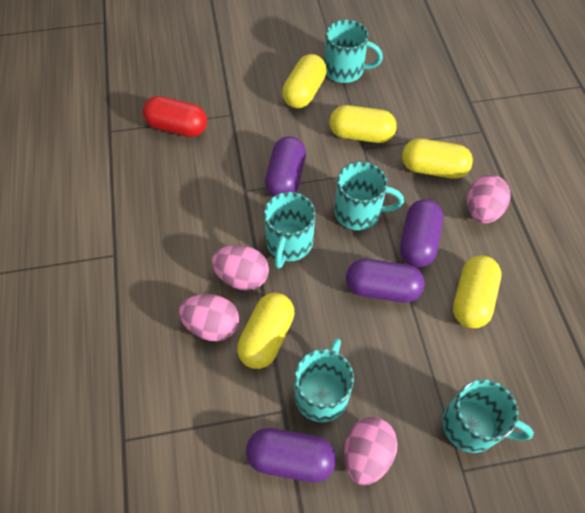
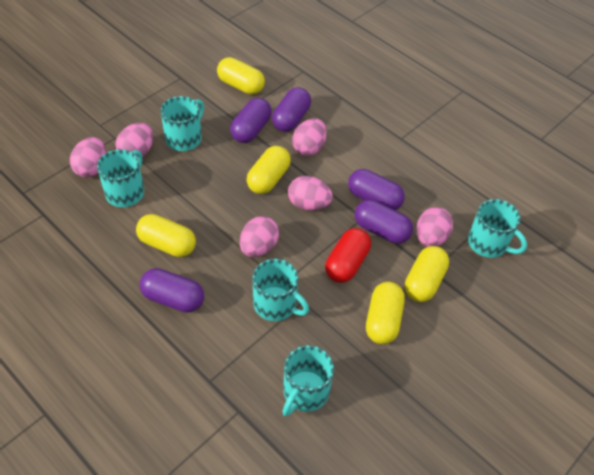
pink egg: [179,294,239,341] [211,245,269,291] [344,417,398,485] [467,175,510,224] = 4 -> [70,137,106,178] [115,123,153,157] [240,216,279,257] [288,176,333,211] [292,118,327,156] [416,207,453,247] = 6
purple capsule: [246,428,336,482] [265,136,306,196] [346,259,425,302] [400,199,443,267] = 4 -> [140,268,204,313] [230,98,272,143] [272,87,311,132] [348,169,405,210] [355,200,413,244] = 5

